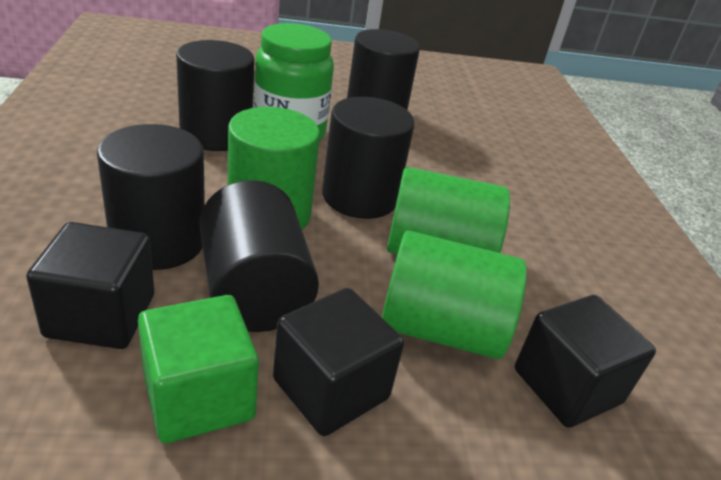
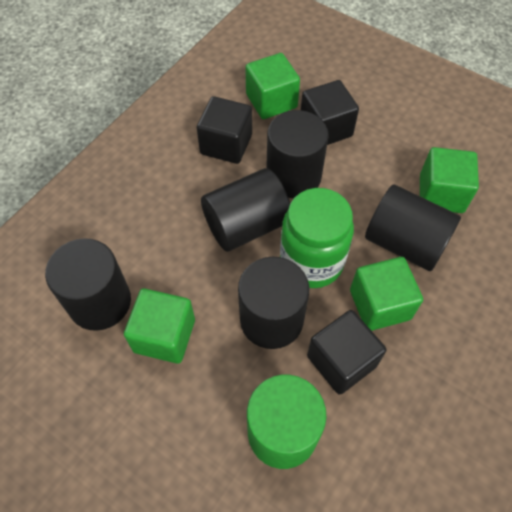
green cube: [138,295,259,443] = 1 -> [124,288,195,364] [245,53,300,119] [350,257,423,331] [420,147,479,213] = 4
green cylinder: [228,107,320,230] [382,231,527,359] [387,167,510,254] = 3 -> [247,375,326,469] = 1

